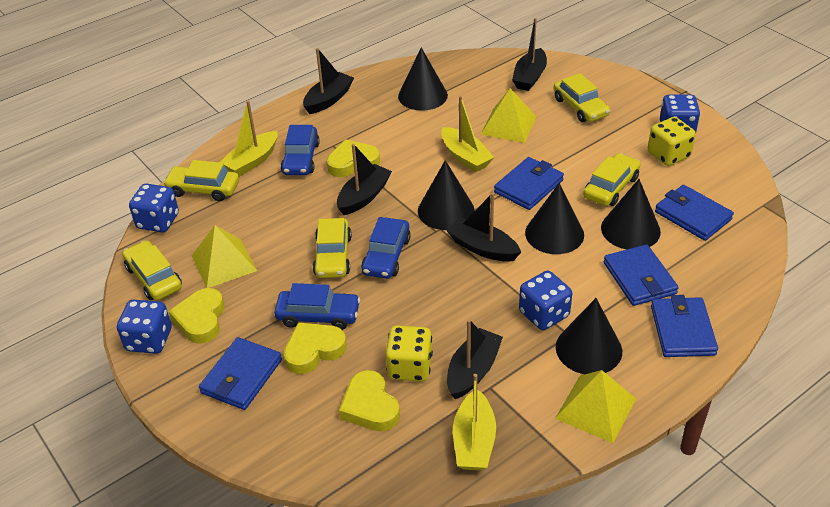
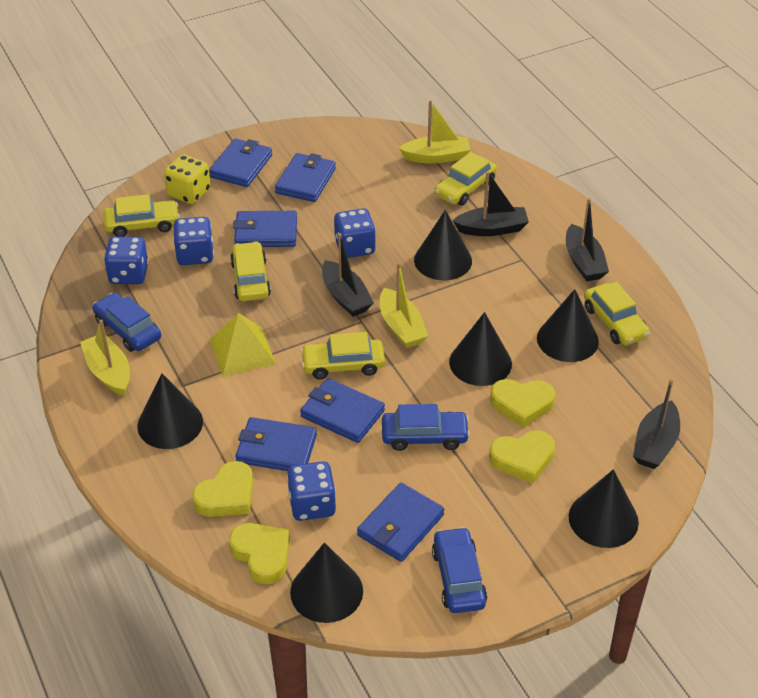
black boat: [303,48,354,114] [337,144,392,215] [447,193,521,262] [447,319,503,399] [512,18,547,91] = 5 -> [322,233,374,317] [453,172,529,236] [566,198,609,281] [633,379,680,469] = 4
black cone: [398,47,448,111] [418,160,475,230] [525,183,584,254] [556,298,622,374] [601,179,661,249] = 5 -> [137,373,203,449] [290,542,363,623] [414,210,472,280] [449,312,512,386] [537,289,599,362] [569,469,639,548] = 6
blue wallet: [199,337,282,410] [494,157,564,210] [604,244,679,306] [651,295,718,357] [655,185,734,241] = 5 -> [209,138,272,187] [233,211,297,247] [235,417,317,471] [275,153,336,202] [300,378,385,443] [357,483,444,562] = 6
yellow dice: [386,325,433,381] [648,117,696,166] = 2 -> [164,154,211,204] = 1
yellow pyramid: [192,225,257,288] [480,88,536,143] [555,370,636,443] = 3 -> [209,313,276,377] = 1

